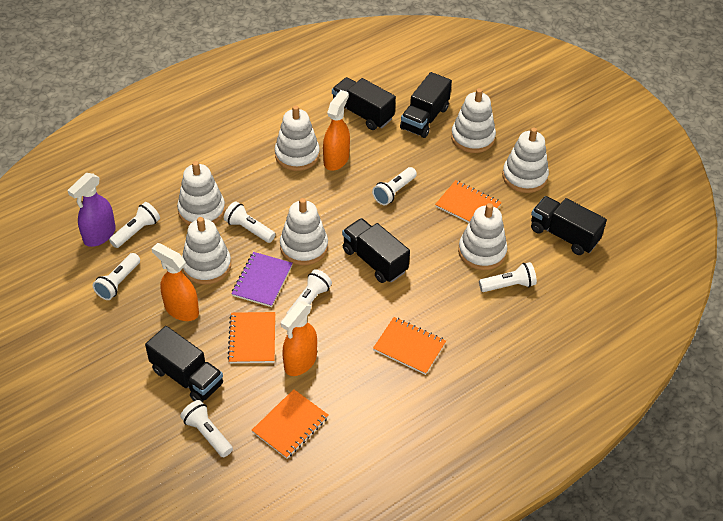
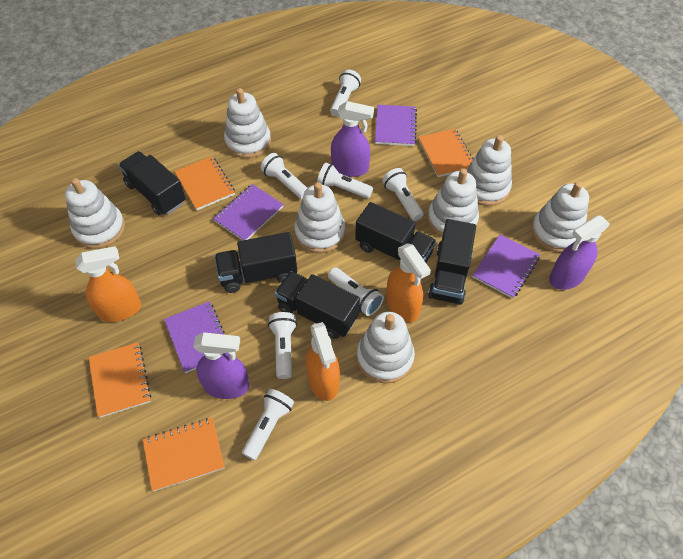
purple notebook: [231,252,293,307] = 1 -> [164,301,225,373] [213,184,284,241] [375,105,417,146] [472,234,540,299] = 4
purple spray bottle: [67,173,116,247] = 1 -> [193,332,250,399] [331,101,374,177] [549,215,610,290] = 3

